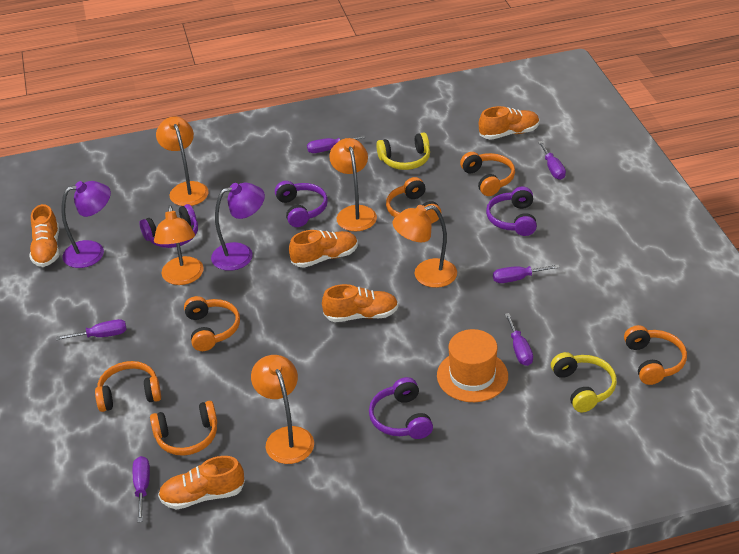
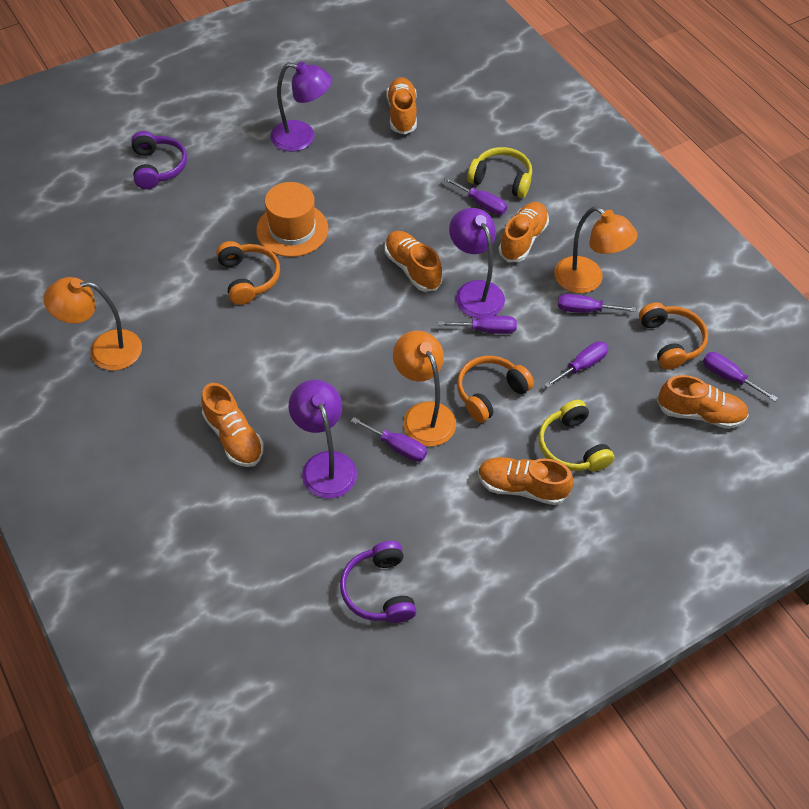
orange headphones: [95,361,161,412] [150,401,217,456] [184,296,240,351] [386,177,441,223] [460,152,515,196] [624,325,687,385] = 6 -> [216,241,280,305] [457,356,534,423] [639,302,708,370] = 3
orange lamp: [154,205,204,285] [156,116,209,206] [251,355,314,464] [329,138,377,231] [392,205,457,288] = 5 -> [43,277,142,371] [393,331,456,446] [554,206,638,293] = 3
orange shoe: [29,204,60,267] [158,456,245,509] [289,230,358,268] [322,284,398,322] [479,106,539,140] = 5 -> [201,383,264,467] [385,231,442,292] [387,77,417,135] [478,457,573,505] [498,202,549,262] [657,375,749,429] = 6
purple headphones: [139,204,198,248] [275,181,328,227] [369,377,433,439] [486,186,537,236] = 4 -> [131,131,187,189] [340,541,416,623] = 2
purple lamp: [61,181,111,268] [211,183,265,271] = 2 -> [270,62,332,152] [289,380,357,499] [449,208,505,319] = 3

